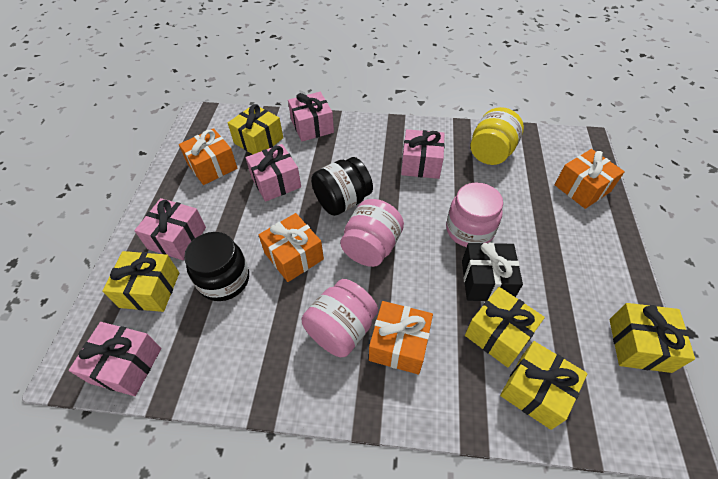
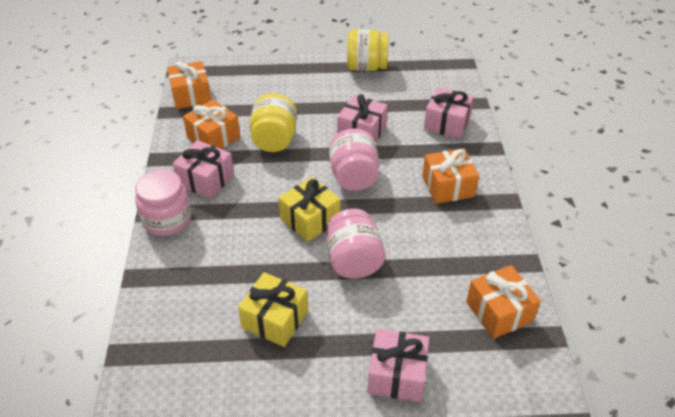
black gift: [462,243,523,301] = 1 -> none = 0
black jar: [184,232,249,301] [311,157,373,216] = 2 -> none = 0
pink gift: [69,322,161,396] [134,198,206,260] [246,144,301,202] [288,92,334,141] [401,129,445,179] = 5 -> [173,140,234,199] [337,94,388,143] [367,329,429,402] [424,87,474,139] = 4
yellow gift: [102,251,179,312] [228,104,283,154] [465,287,545,368] [500,341,588,430] [609,303,695,373] = 5 -> [238,272,308,347] [279,177,340,242] = 2
yellow jar: [470,107,524,165] = 1 -> [250,93,297,152] [347,29,388,71] = 2

